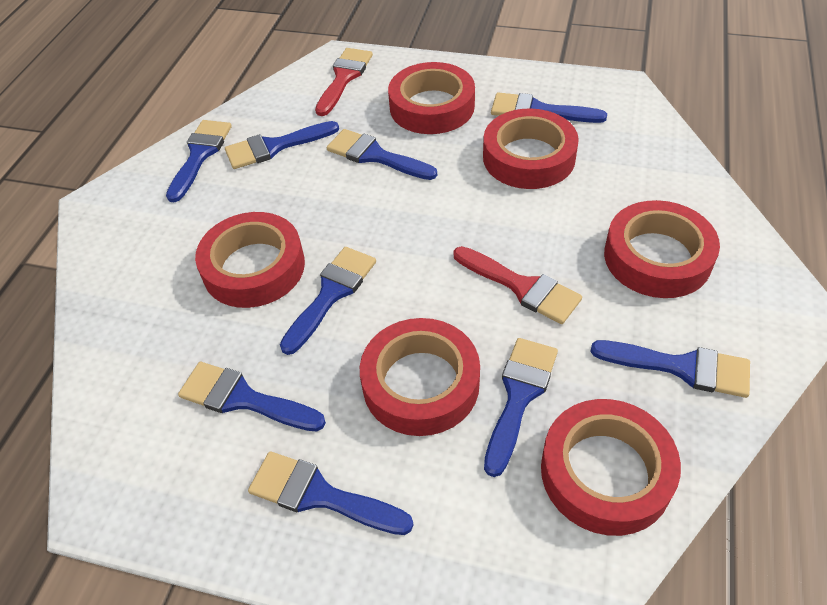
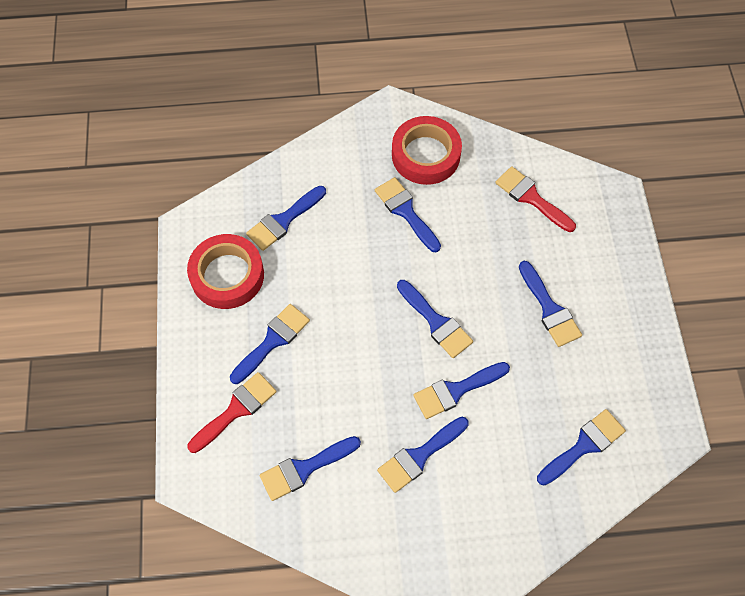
red tape: [195,212,305,308] [360,318,480,436] [388,62,475,134] [483,108,579,189] [541,399,681,536] [604,200,720,298] = 6 -> [187,234,264,309] [392,116,462,185] = 2

